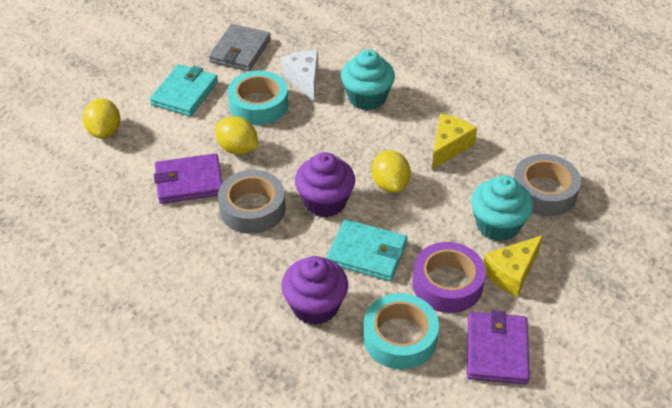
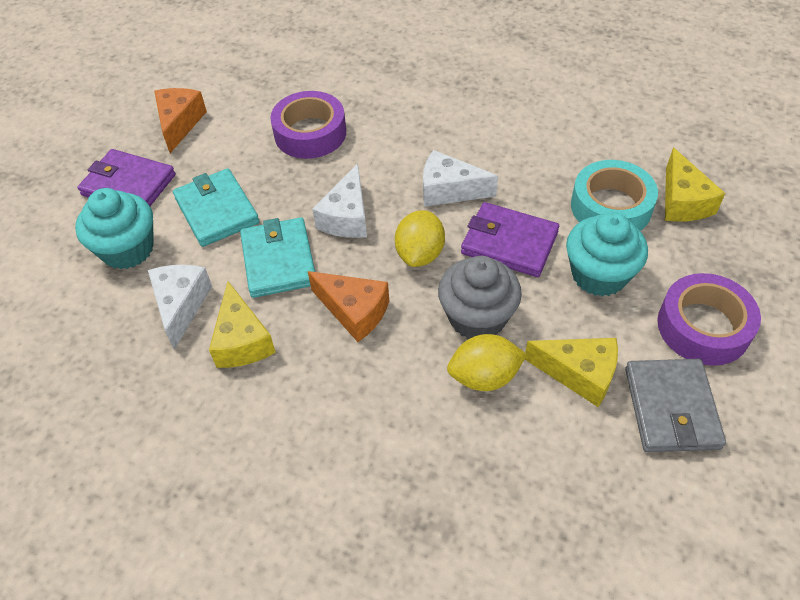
grey cupcake: none = 0 -> [438,256,522,339] = 1
grey tape: [218,170,285,234] [514,154,581,216] = 2 -> none = 0
orange cheese: none = 0 -> [154,88,207,153] [308,271,389,342] = 2
purple cupcake: [281,256,348,325] [295,152,355,217] = 2 -> none = 0
purple tape: [412,242,486,313] = 1 -> [270,91,346,159] [657,273,761,366] = 2
turquoise tape: [227,71,288,125] [363,293,439,370] = 2 -> [571,160,658,231] = 1
white cheese: [281,50,318,101] = 1 -> [148,265,212,350] [312,163,367,238] [423,150,498,207] = 3
yellow cheese: [432,114,477,169] [483,235,543,297] = 2 -> [209,281,276,368] [525,338,618,407] [665,148,725,222] = 3
yellow lemon: [83,99,121,138] [215,116,259,155] [372,150,411,193] = 3 -> [395,210,445,267] [447,334,527,391] = 2

